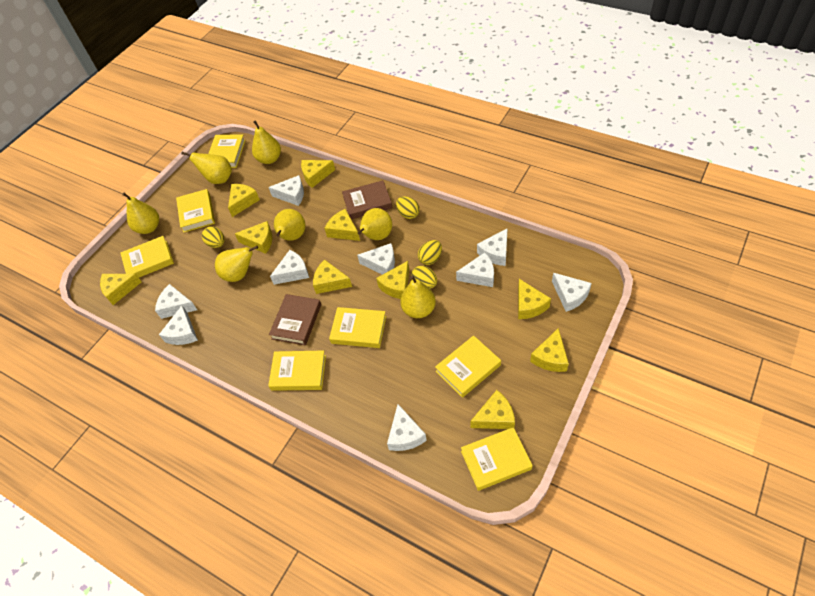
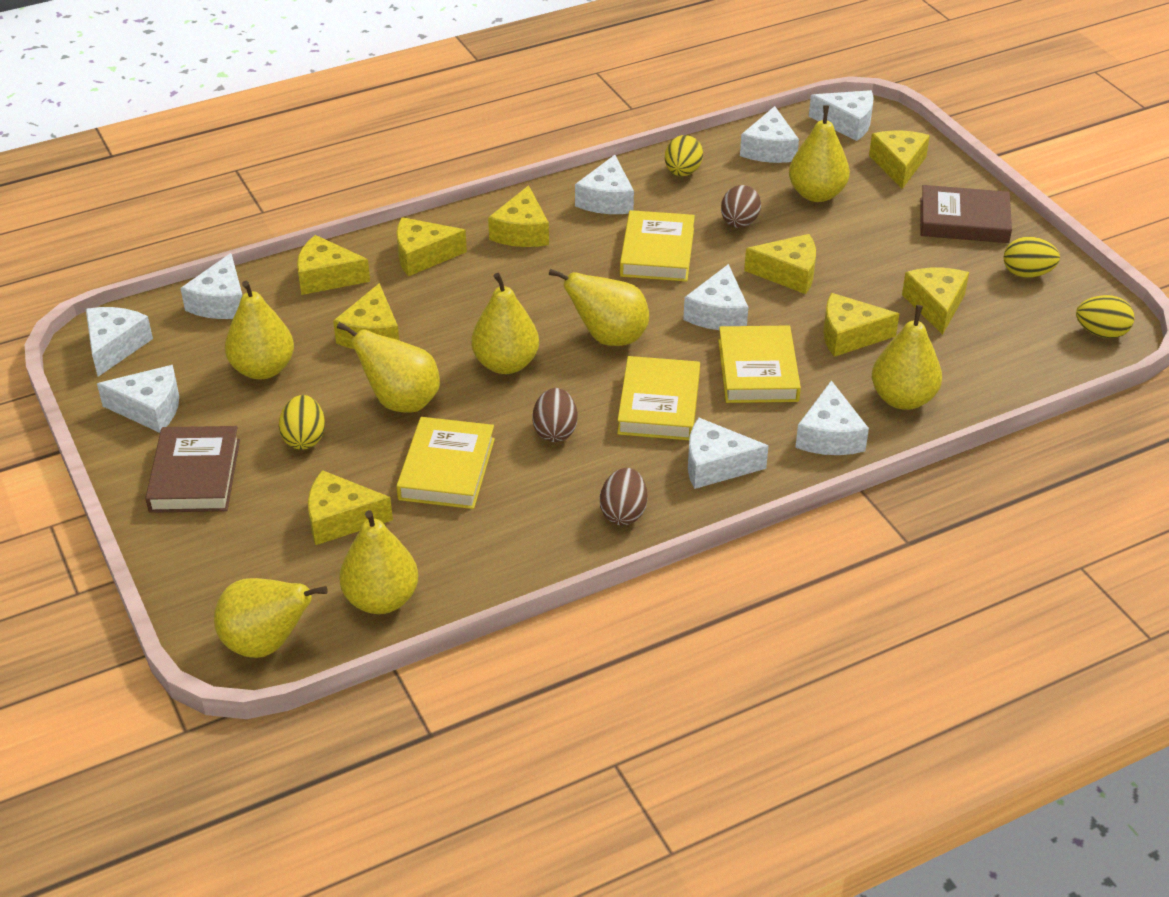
brown egg: none = 0 -> [532,388,578,442] [600,468,648,525] [721,185,761,228] = 3
yellow book: [120,236,174,278] [176,189,215,233] [208,134,245,168] [268,350,326,391] [329,307,386,348] [435,335,501,398] [461,427,533,491] = 7 -> [396,417,495,509] [617,356,700,440] [620,210,695,282] [718,325,801,403] = 4
yellow cheese: [100,274,142,305] [228,184,260,217] [235,221,272,254] [301,160,335,188] [313,260,352,294] [324,209,360,241] [376,261,409,299] [470,390,515,429] [518,279,551,319] [530,328,569,372] = 10 -> [297,235,370,295] [308,470,393,545] [333,283,399,349] [396,217,467,276] [488,185,549,247] [744,234,816,294] [823,293,899,357] [869,130,930,189] [902,268,969,335] = 9
yellow pear: [122,193,159,234] [181,152,232,184] [215,246,258,282] [252,121,281,164] [274,209,305,241] [358,208,392,240] [400,275,436,318] = 7 -> [214,578,328,658] [225,281,294,379] [337,322,440,413] [339,510,418,614] [471,273,539,374] [549,269,649,346] [789,105,850,202] [872,305,942,410] = 8

